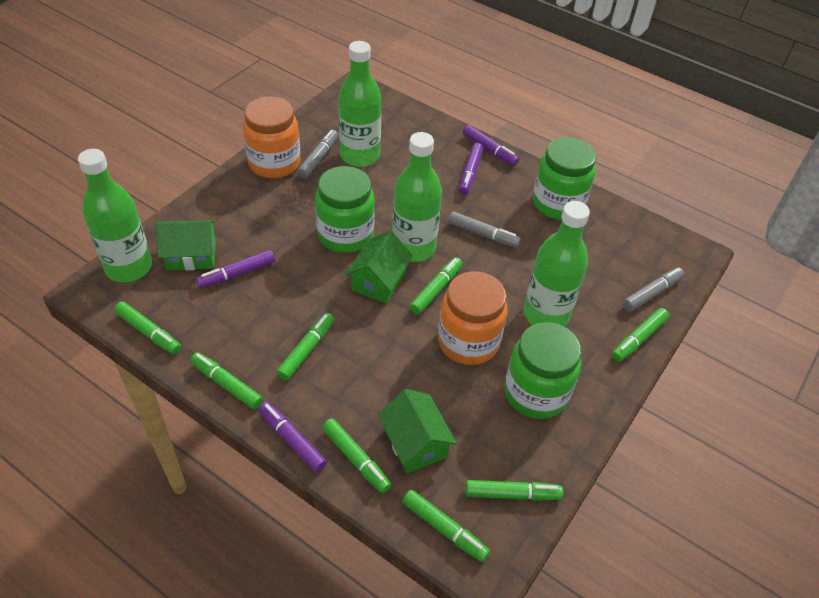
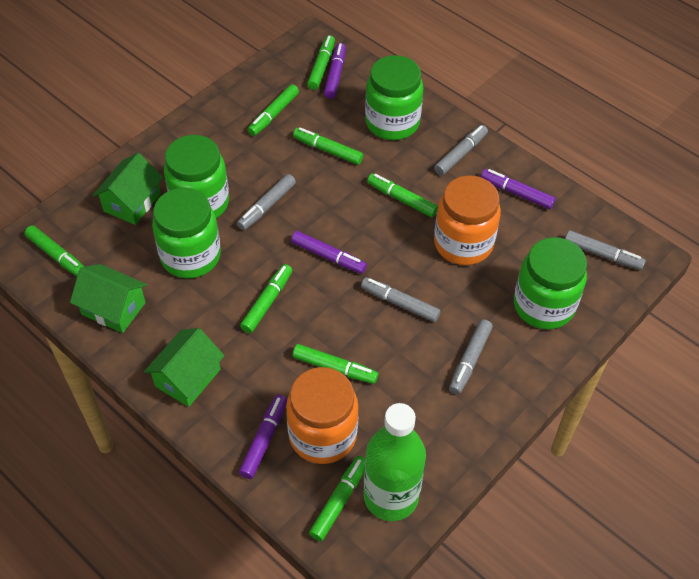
green bottle: [78,149,152,282] [338,41,381,167] [392,132,442,262] [523,201,590,327] = 4 -> [364,403,426,521] = 1
green jar: [315,166,375,253] [505,322,581,419] [533,137,596,220] = 3 -> [152,188,221,278] [164,135,229,218] [365,55,423,140] [514,237,587,329] = 4
grey marker: [297,130,338,178] [449,212,521,248] [623,267,684,311] = 3 -> [237,174,296,230] [361,277,441,322] [434,125,488,176] [449,319,493,394] [565,230,646,270] = 5

